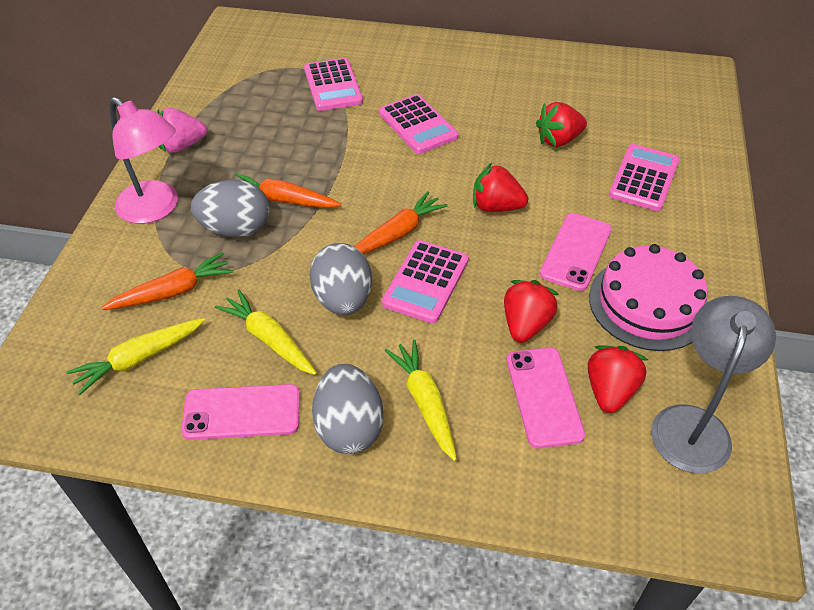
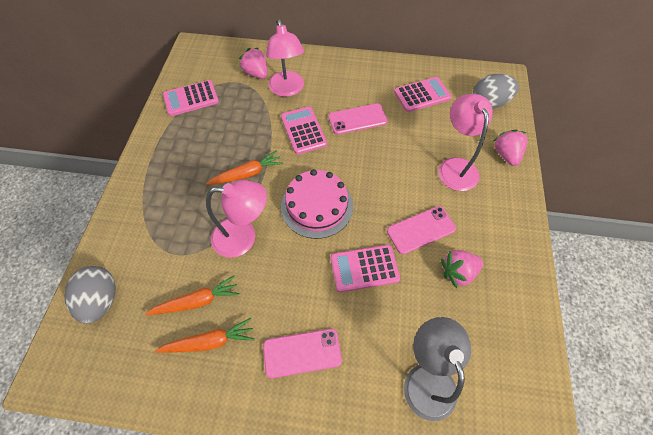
grey egg: [191,180,269,237] [309,243,372,315] [312,364,384,454] = 3 -> [64,266,116,324] [473,74,519,109] = 2
pink lamp: [109,97,178,224] = 1 -> [206,180,267,258] [266,19,304,97] [438,94,493,191] = 3
pink strawberry: [157,108,207,153] = 1 -> [239,47,268,79] [441,250,483,288] [494,130,528,166] = 3
red strawberry: [473,163,528,212] [504,280,559,343] [536,102,587,147] [588,345,648,413] = 4 -> none = 0
yellow carrot: [66,318,205,395] [215,289,317,375] [385,340,457,461] = 3 -> none = 0

